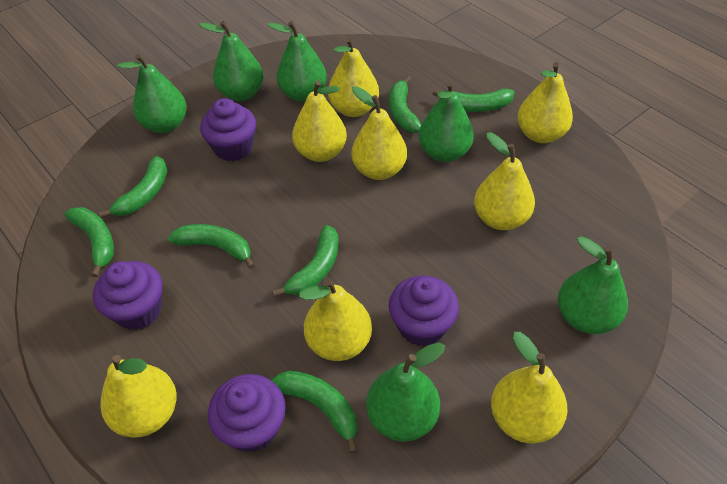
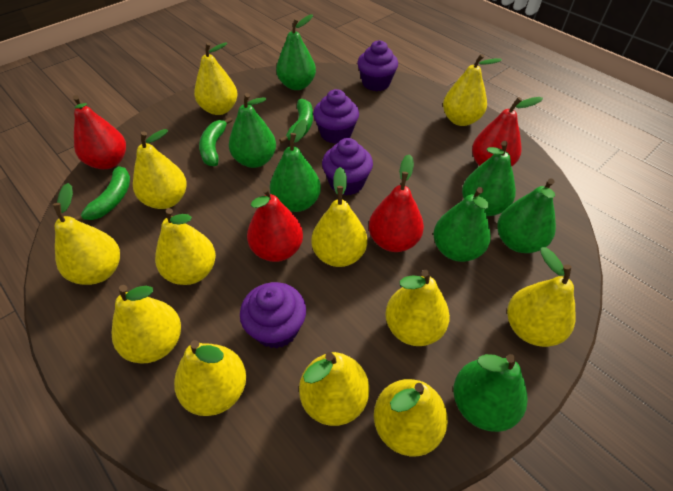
green banana: [65,207,114,277] [99,156,167,218] [168,224,255,269] [271,371,357,454] [272,225,339,297] [389,76,421,133] [433,89,514,112] = 7 -> [74,166,130,221] [199,117,233,166] [279,99,313,144] = 3
green pear: [117,54,187,133] [199,21,263,101] [267,21,327,102] [366,343,445,442] [419,81,474,162] [558,236,628,334] = 6 -> [229,93,276,168] [270,119,321,212] [276,14,316,90] [433,187,491,262] [453,354,528,432] [462,141,516,216] [497,179,556,253] = 7
red pear: none = 0 -> [73,95,126,169] [247,187,303,262] [369,154,424,252] [472,97,543,166] = 4
yellow pear: [100,355,177,438] [292,80,347,162] [299,279,372,361] [328,38,379,117] [352,86,407,180] [474,132,535,230] [491,332,568,443] [517,62,573,143] = 8 -> [53,183,120,285] [111,285,181,364] [133,129,187,209] [155,208,216,285] [174,340,246,416] [194,42,238,115] [299,352,369,426] [312,167,367,267] [374,379,448,456] [385,270,450,346] [443,54,502,126] [507,247,575,347] = 12

